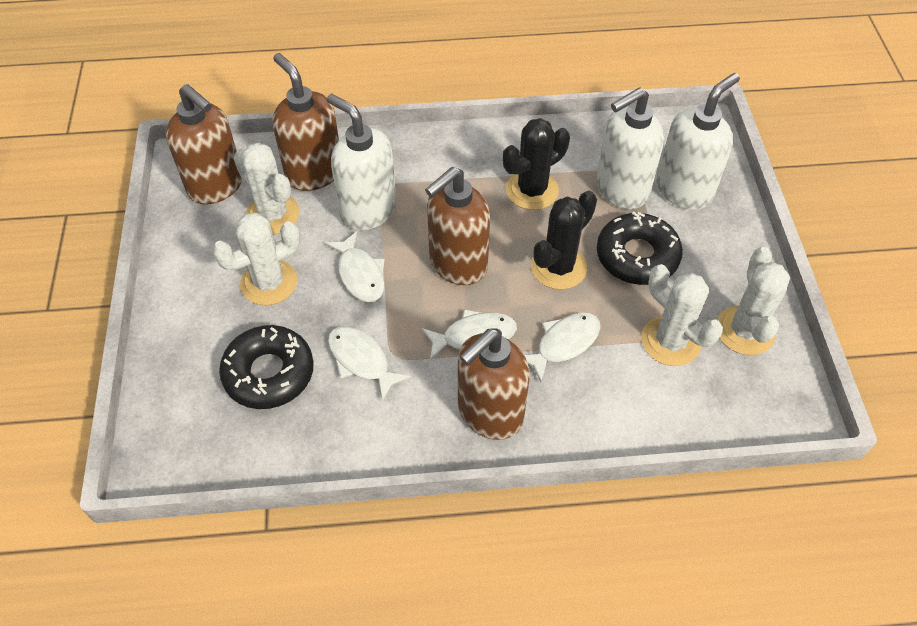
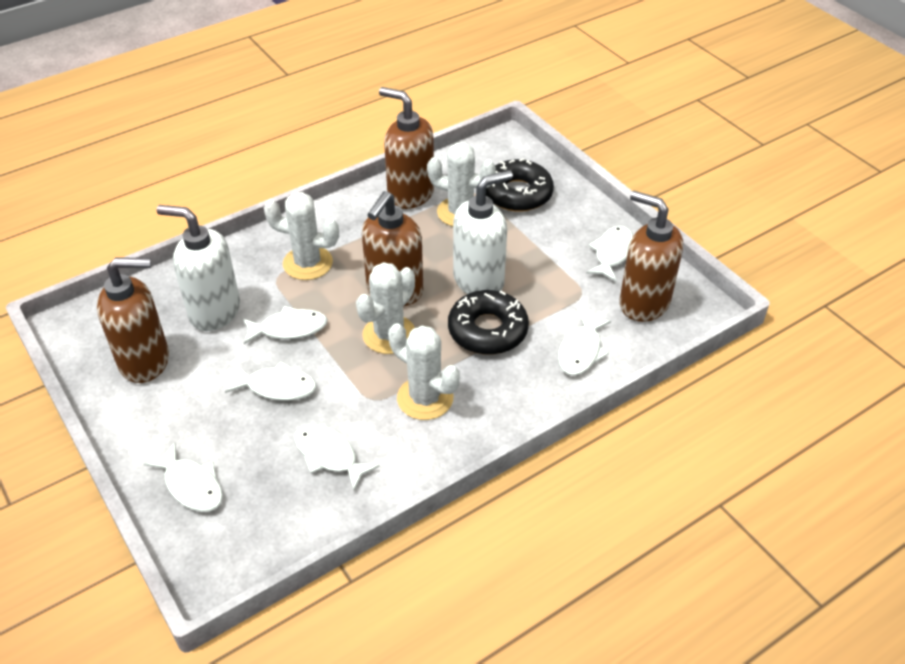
black cactus: [503,118,570,210] [531,191,597,290] = 2 -> none = 0
white fish: [325,231,385,302] [328,326,411,401] [422,309,517,360] [525,312,600,382] = 4 -> [144,442,223,512] [225,362,316,401] [243,306,328,344] [295,424,380,490] [558,311,611,375] [586,226,633,282] = 6
white soap dispenser: [327,94,397,230] [596,87,664,209] [656,73,740,210] = 3 -> [157,205,240,331] [453,170,513,294] = 2

